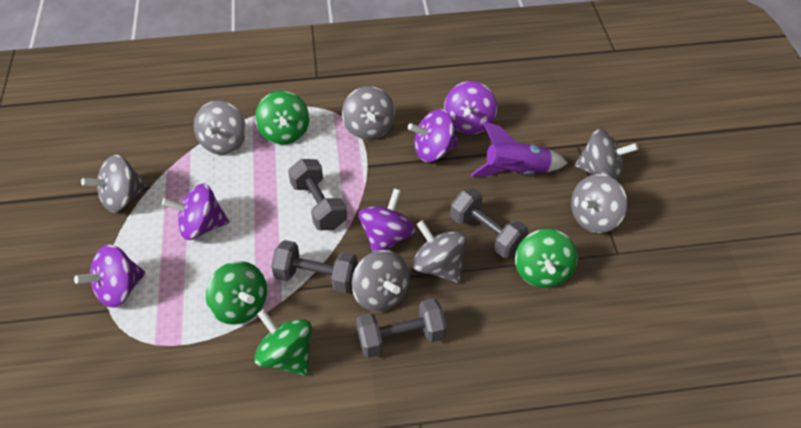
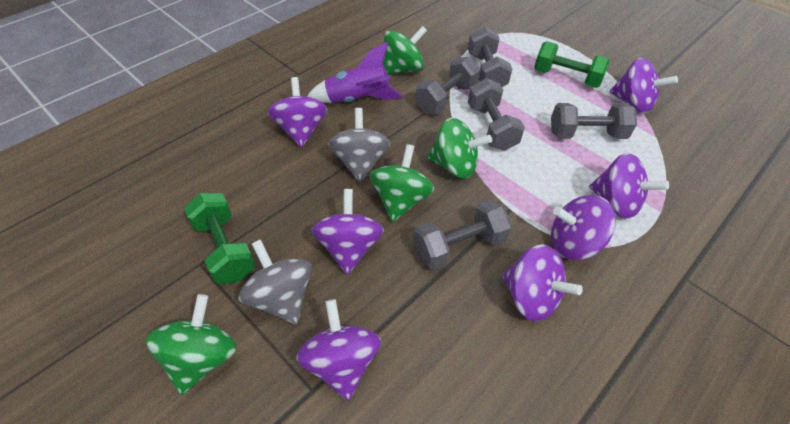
green dumbbell: none = 0 -> [184,193,255,284] [534,41,610,88] = 2
grey dumbbell: [271,240,358,293] [288,159,347,230] [356,298,447,358] [450,188,528,258] = 4 -> [414,200,512,270] [415,56,481,114] [468,27,512,87] [468,78,525,151] [551,103,637,139] = 5
grey spinning top: [81,155,148,212] [194,101,246,155] [342,86,395,140] [352,250,410,312] [412,220,466,283] [571,174,627,233] [575,129,639,181] = 7 -> [239,239,312,324] [328,108,390,182] = 2
purple spinning top: [74,245,145,308] [162,183,229,240] [358,188,415,252] [408,109,459,162] [444,81,497,135] = 5 -> [268,77,327,147] [296,299,381,400] [312,189,384,275] [502,244,583,321] [551,195,616,260] [589,153,669,219] [610,58,678,113] = 7

